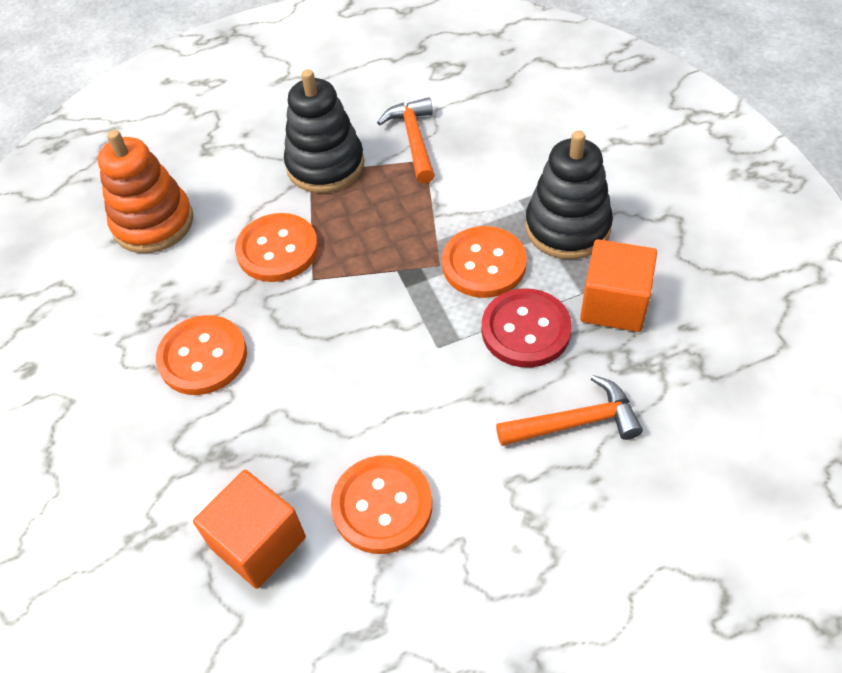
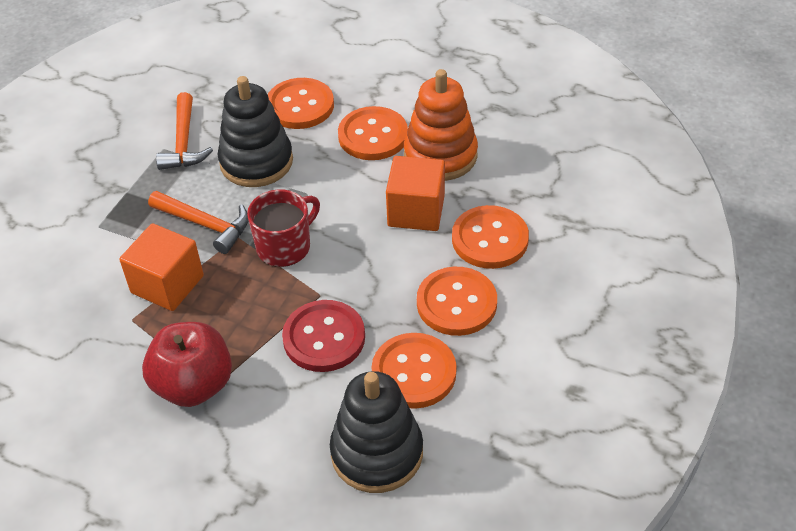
orange button: [156,315,247,395] [235,213,318,282] [331,455,432,554] [442,226,527,298] = 4 -> [268,78,334,129] [338,106,408,160] [371,333,457,409] [417,267,497,336] [452,205,529,269] = 5
red apple: none = 0 -> [142,322,232,407] = 1
red mug: none = 0 -> [247,189,320,267] = 1

